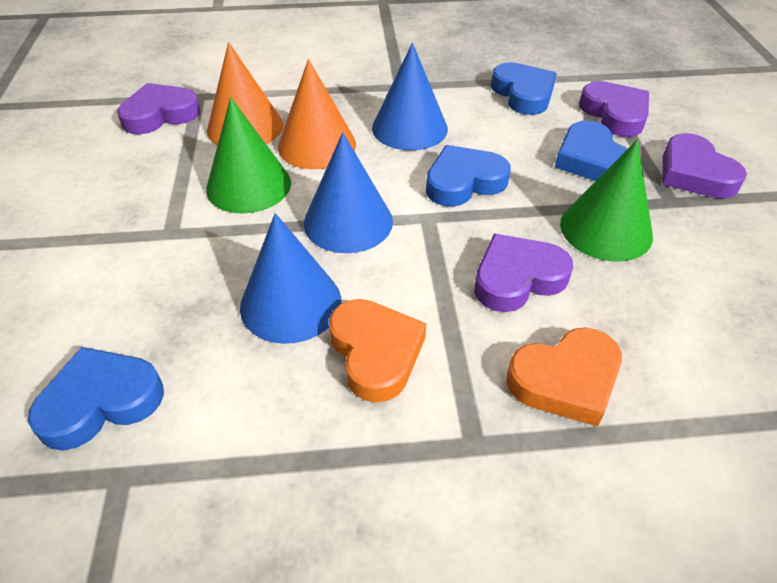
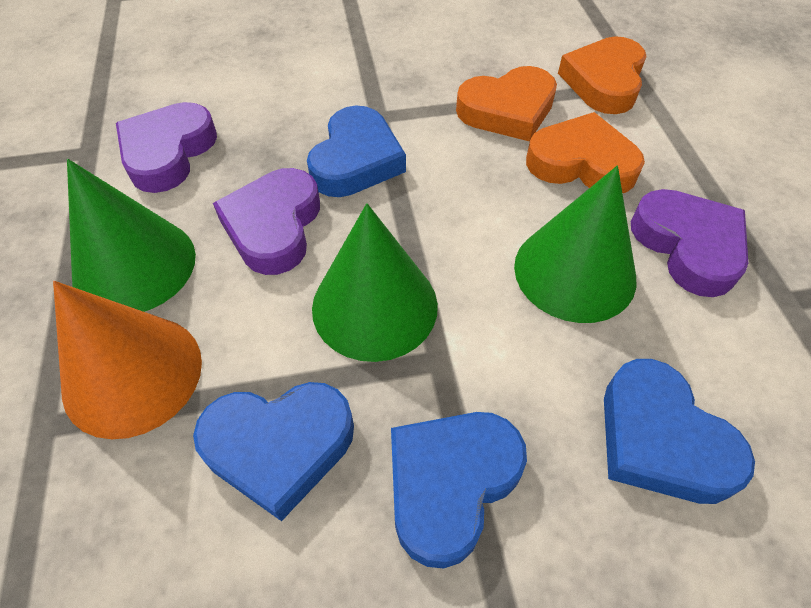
blue cone: [240,213,341,344] [304,132,393,253] [372,43,448,151] = 3 -> none = 0
green cone: [206,97,291,214] [560,140,653,261] = 2 -> [67,159,196,312] [312,203,438,362] [514,166,636,323] = 3
orange cone: [207,42,283,145] [278,59,356,169] = 2 -> [53,281,202,439] = 1
orange heart: [329,299,426,403] [506,327,622,427] = 2 -> [456,66,557,141] [526,112,645,193] [558,36,647,114] = 3
purple heart: [117,83,200,134] [474,234,573,312] [579,81,649,137] [662,133,747,199] = 4 -> [116,102,217,193] [213,168,320,275] [631,189,748,297] = 3

